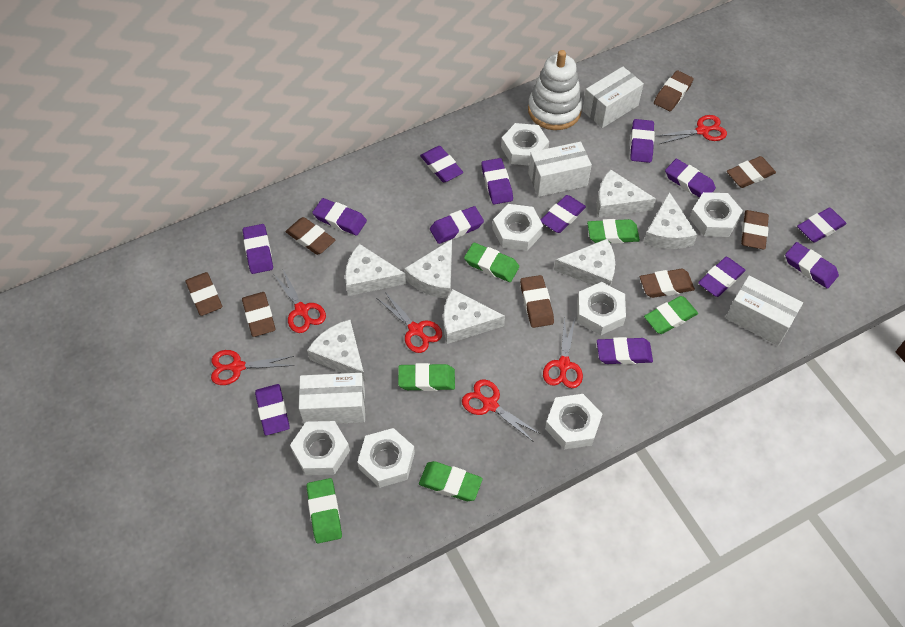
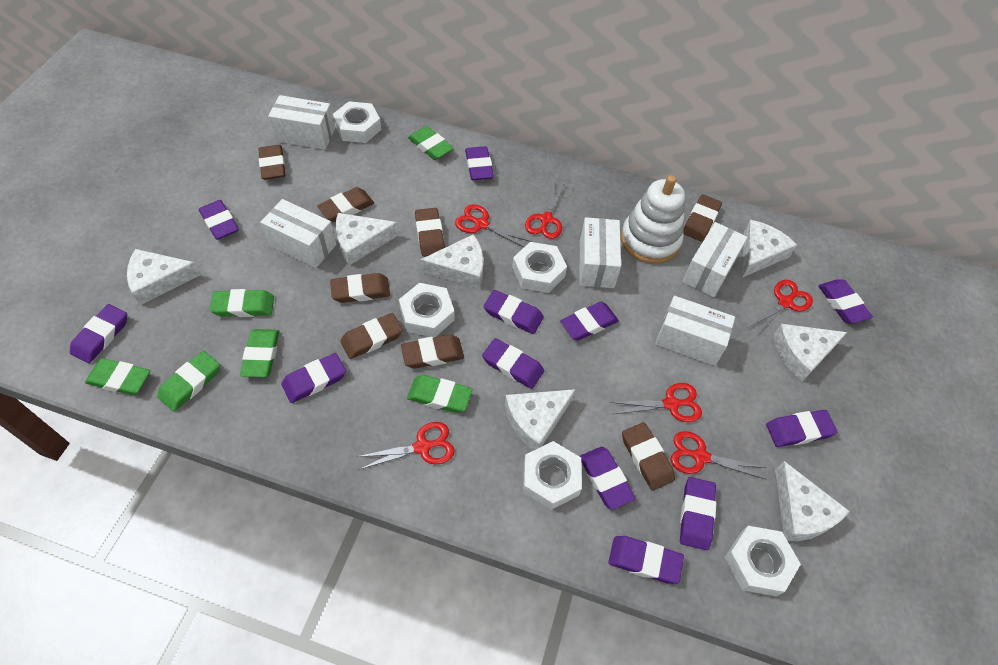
purple eraser: [243,224,273,274] [255,384,290,435] [312,198,367,236] [420,146,463,182] [430,206,484,244] [481,158,513,204] [541,195,586,233] [597,337,653,365] [630,119,655,163] [665,159,716,198] [698,257,745,297] [785,242,839,289] [797,208,846,243] = 13 -> [70,304,127,363] [199,200,239,240] [281,353,346,403] [465,146,494,180] [482,338,544,389] [483,290,544,334] [560,302,619,341] [579,447,636,510] [608,536,684,584] [680,477,716,550] [766,410,837,447] [818,280,873,324] = 12
white box: [299,373,365,424] [528,142,592,197] [582,67,644,128] [726,276,803,346] = 4 -> [260,199,336,268] [268,95,335,150] [579,217,621,288] [655,296,735,366] [682,222,747,297] = 5
white nut: [290,421,350,475] [357,428,415,488] [493,204,543,251] [501,123,549,166] [545,394,602,449] [577,282,626,335] [689,192,743,237] = 7 -> [333,101,381,143] [399,283,455,337] [512,242,567,293] [523,441,582,510] [725,526,801,597] = 5

